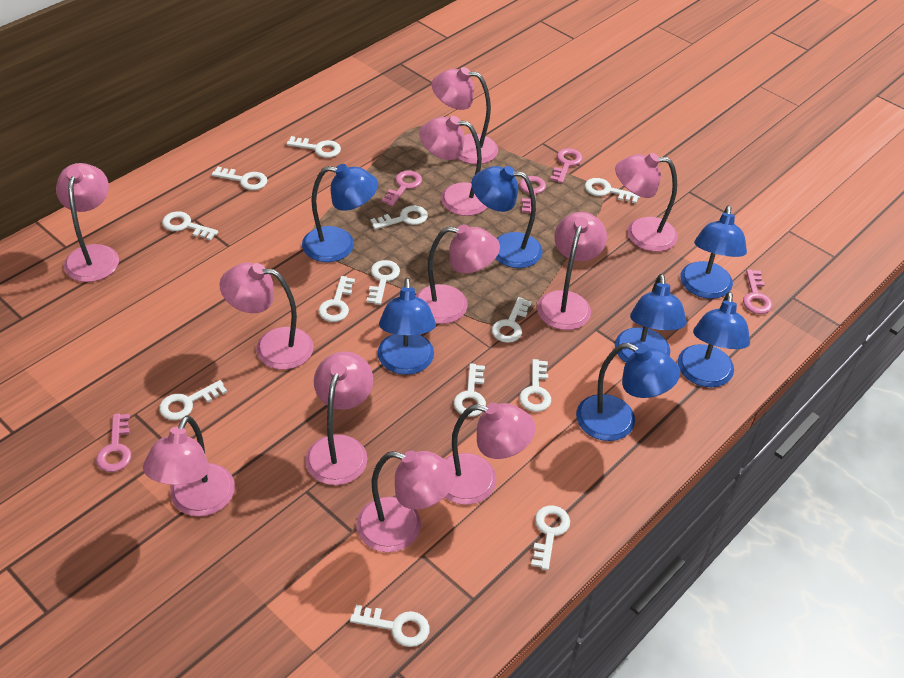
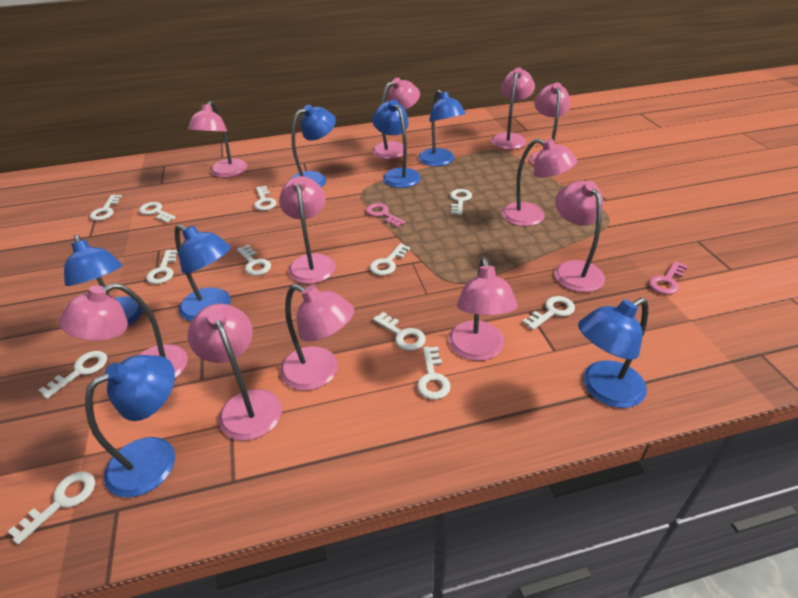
pink key: [96,414,131,472] [381,171,422,206] [520,176,546,214] [550,148,583,183] [743,269,773,314] = 5 -> [366,203,405,227] [649,261,688,295] = 2
white key: [159,380,227,420] [162,211,218,241] [212,166,267,190] [287,136,341,158] [318,276,355,322] [350,605,429,647] [366,260,400,305] [370,205,428,230] [454,363,486,417] [492,297,532,343] [519,359,551,412] [531,505,570,570] [585,178,640,204] = 13 -> [8,472,95,545] [38,351,107,399] [90,195,122,221] [139,202,176,223] [146,250,178,284] [237,245,271,276] [254,186,277,211] [370,243,410,276] [373,312,426,351] [417,347,451,400] [450,189,472,215] [522,296,575,330] = 12

